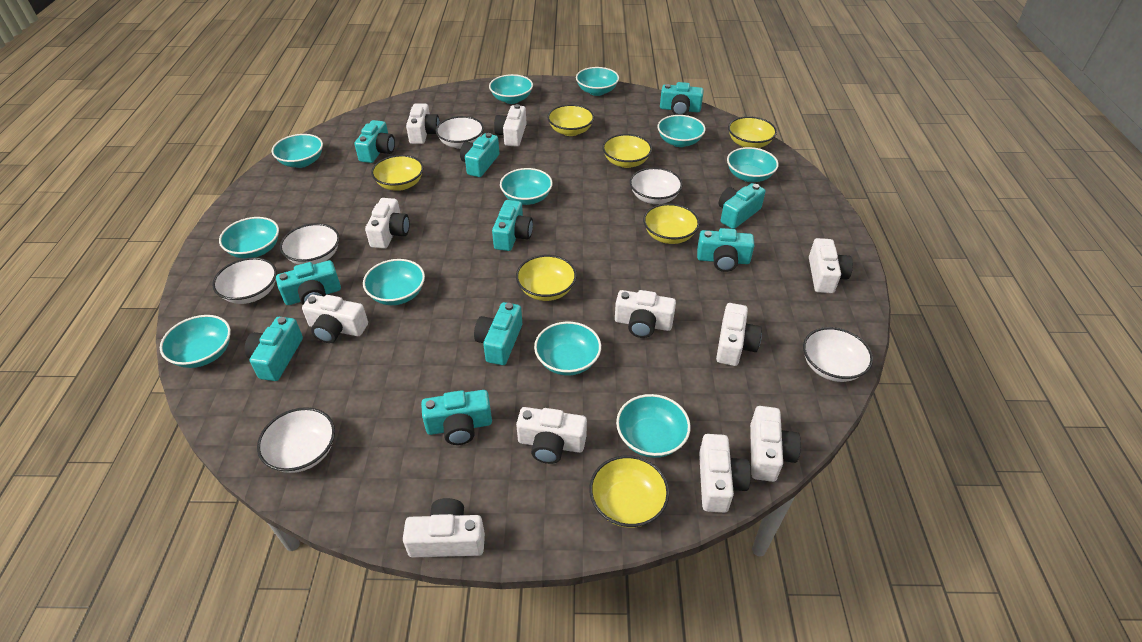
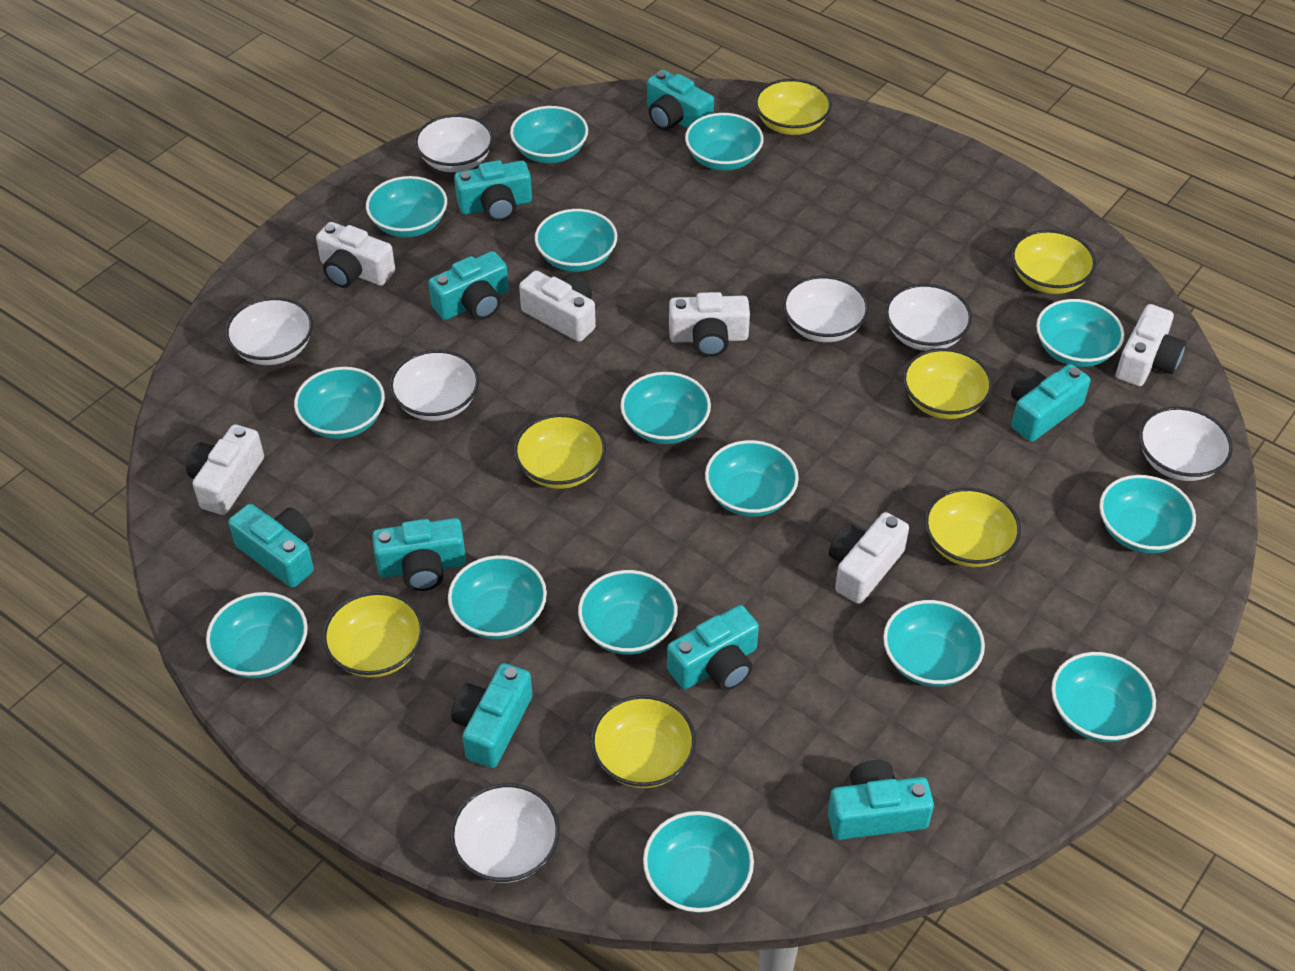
turquoise bowl: [160,315,231,368] [219,217,279,259] [272,134,323,168] [363,259,425,305] [489,74,533,104] [500,168,553,205] [534,322,601,376] [576,67,619,96] [616,394,691,458] [657,115,706,147] [727,147,779,182] = 11 -> [206,592,308,678] [294,367,385,439] [366,176,447,237] [448,555,547,639] [510,106,588,163] [535,209,617,272] [578,570,678,655] [620,372,711,444] [643,811,754,913] [685,113,763,171] [705,440,799,517] [883,600,985,687] [1036,299,1124,367] [1051,652,1156,742] [1099,475,1196,553] = 15
turquoise camera: [245,317,303,381] [276,260,341,305] [354,120,395,163] [421,390,492,445] [460,133,499,177] [474,302,522,365] [492,200,533,251] [660,82,704,115] [697,228,755,272] [719,183,766,229] = 10 -> [228,504,314,588] [372,518,466,591] [428,251,509,320] [451,663,532,768] [454,160,532,222] [647,70,714,131] [667,605,759,690] [828,760,934,840] [1011,364,1090,442] = 9
white bowl: [212,258,277,304] [257,407,335,473] [280,223,340,265] [436,116,484,149] [630,167,683,204] [803,327,873,382] = 6 -> [225,297,313,365] [390,350,479,421] [415,114,493,172] [450,783,560,883] [783,276,869,342] [885,284,972,351] [1139,407,1233,481] = 7
white camera: [302,295,368,343] [365,198,410,249] [403,498,485,558] [406,103,440,144] [494,104,527,146] [516,407,587,464] [615,290,676,338] [699,434,751,513] [716,303,762,366] [750,406,801,482] [809,238,853,293] = 11 -> [186,424,264,515] [316,222,395,288] [519,271,596,342] [669,292,750,357] [829,512,909,604] [1116,304,1186,386] = 6

